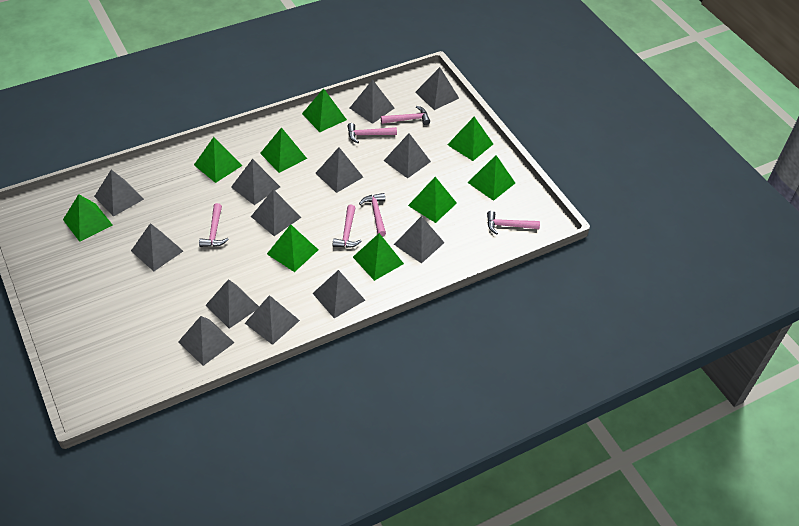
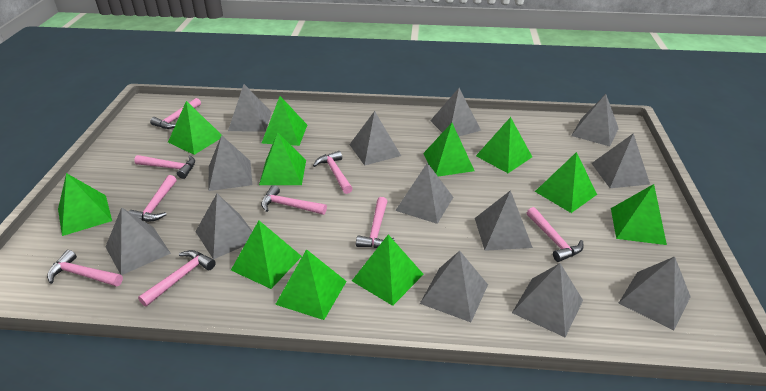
green pyramid: [63,194,113,242] [194,137,242,183] [260,127,307,173] [267,224,318,272] [302,88,347,132] [353,233,404,281] [408,177,457,223] [447,117,493,161] [467,155,515,201] = 9 -> [58,173,112,236] [168,101,224,155] [231,221,302,289] [259,132,306,185] [261,96,307,146] [275,249,347,320] [352,235,424,306] [423,123,474,177] [476,117,532,173] [535,152,597,213] [611,184,667,245] = 11
pink hammer: [199,203,229,247] [333,205,362,248] [348,123,397,143] [359,193,386,237] [381,106,430,125] [487,211,540,235] = 6 -> [47,250,123,287] [129,175,177,222] [134,155,195,179] [138,250,216,307] [150,98,201,129] [261,185,327,215] [313,151,353,194] [356,197,395,248] [527,207,584,262] = 9

